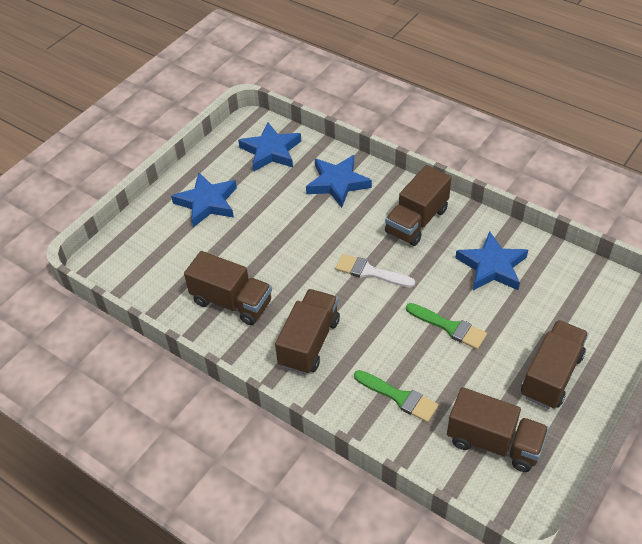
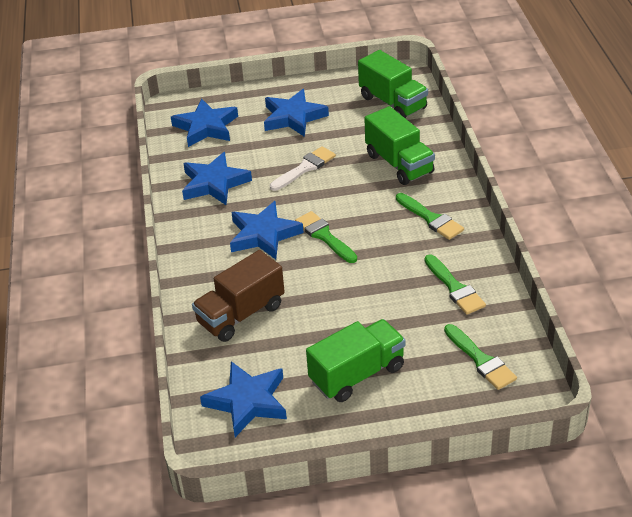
blue star: [171,173,237,227] [238,123,301,171] [306,155,372,208] [455,231,528,290] = 4 -> [171,99,238,147] [182,152,252,205] [200,361,287,437] [230,201,304,259] [264,89,329,137] = 5
brown truck: [184,251,272,325] [275,289,340,375] [385,165,452,246] [447,387,549,472] [521,320,589,409] = 5 -> [192,250,285,342] = 1
green brush: [354,370,438,422] [406,303,487,349] = 2 -> [295,211,357,263] [396,193,464,240] [425,254,486,315] [444,324,517,390] = 4
green truck: none = 0 -> [306,319,406,402] [358,50,428,118] [364,106,435,185] = 3

